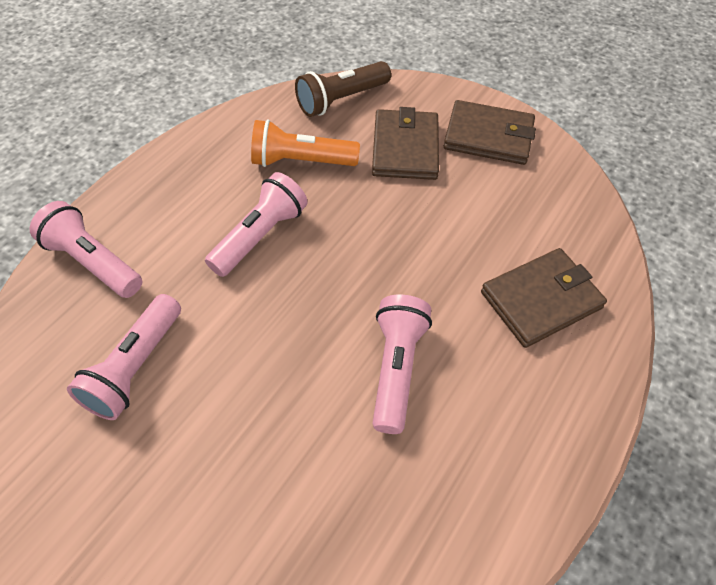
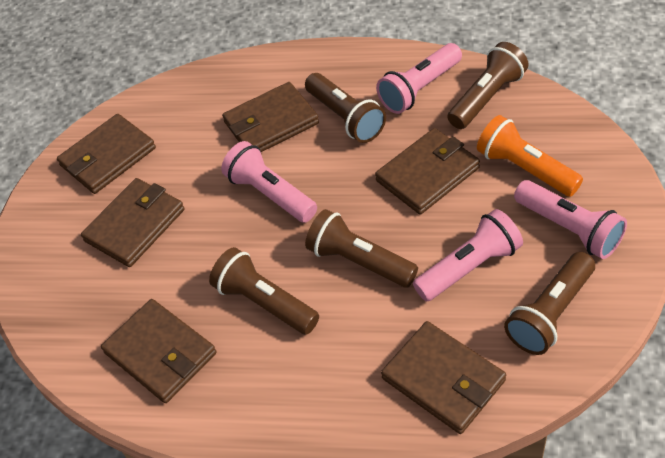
brown flashlight: [295,61,391,117] = 1 -> [209,247,319,335] [305,73,386,143] [305,209,418,287] [447,42,529,129] [504,252,595,355] = 5
brown wallet: [372,107,439,180] [444,100,536,165] [481,248,607,348] = 3 -> [57,114,156,194] [81,178,185,267] [101,299,217,403] [222,82,319,152] [375,128,480,214] [381,321,506,434] = 6

